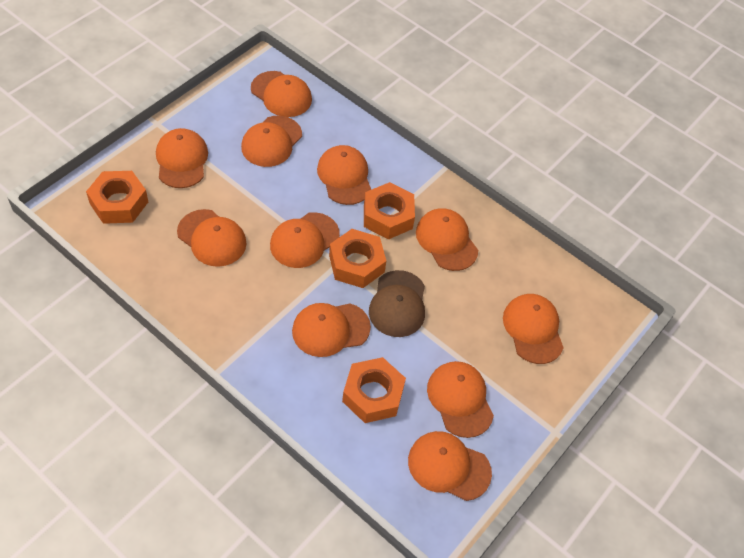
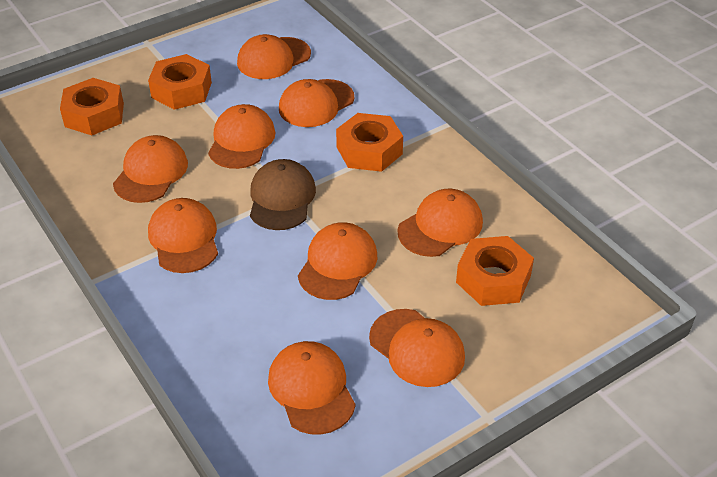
orange cap: [156,128,208,188] [177,209,246,267] [241,116,302,167] [251,71,312,117] [270,212,340,268] [292,303,371,357] [317,145,371,205] [408,431,492,501] [416,208,478,271] [427,361,494,438] [503,294,564,364] = 11 -> [113,135,188,203] [148,198,218,273] [208,104,275,169] [237,34,311,79] [268,341,356,435] [279,79,354,127] [298,222,377,300] [369,309,465,387] [397,189,483,257] = 9

